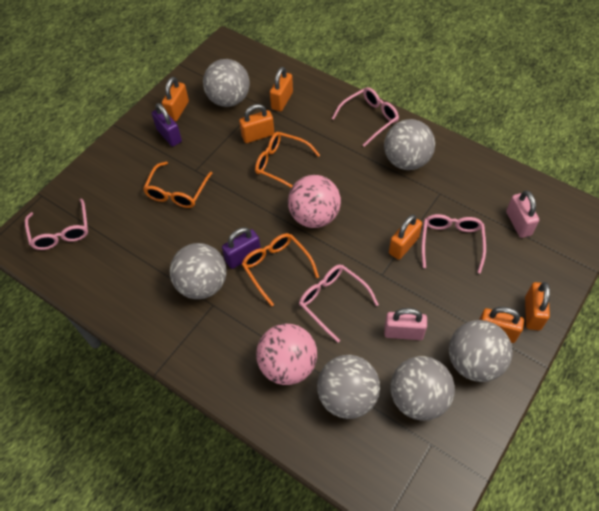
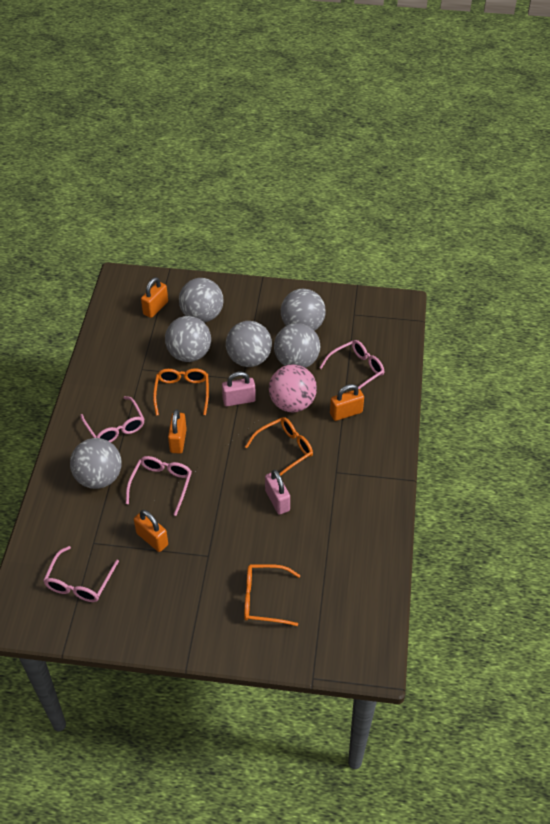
orange padlock: [162,77,189,121] [239,104,274,143] [270,67,293,111] [389,214,422,260] [479,307,524,343] [525,282,550,330] = 6 -> [134,510,168,552] [141,277,168,318] [168,409,187,454] [330,384,364,421] = 4
pink ball: [256,324,317,385] [288,175,341,228] = 2 -> [269,364,317,413] = 1
purple padlock: [152,103,182,147] [222,227,261,269] = 2 -> none = 0

